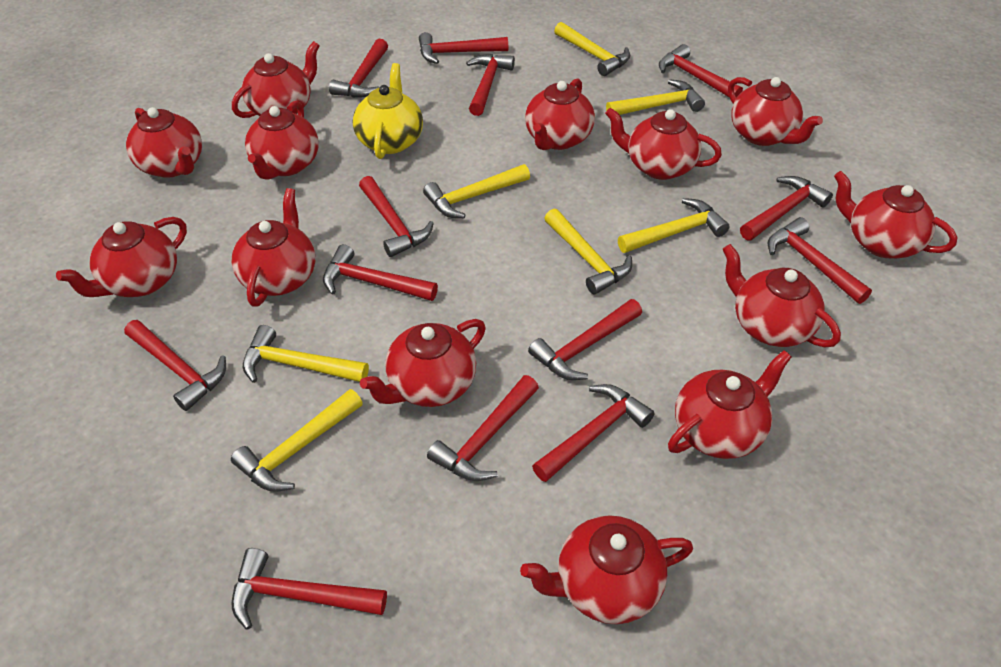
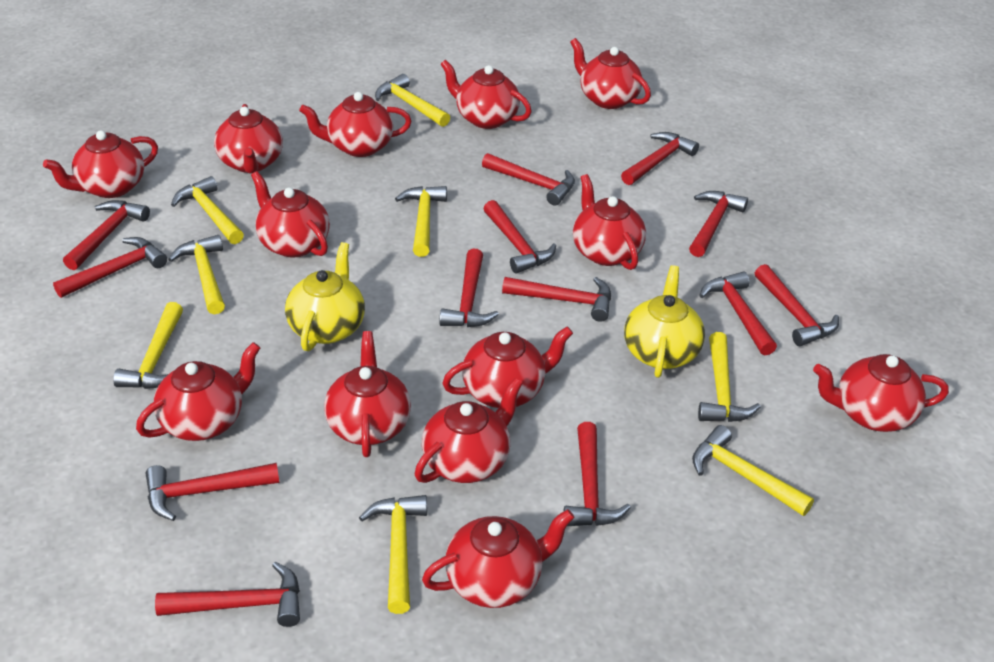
yellow hammer: [231,389,363,492] [243,325,369,383] [423,164,530,218] [544,209,632,295] [554,22,630,76] [606,79,705,115] [618,198,730,253] = 7 -> [113,302,183,389] [168,235,225,314] [171,176,244,244] [359,495,427,614] [375,74,450,127] [395,186,447,257] [692,425,814,516] [698,332,761,422] = 8
yellow teapot: [353,63,423,159] = 1 -> [285,242,365,351] [624,265,705,378] = 2

